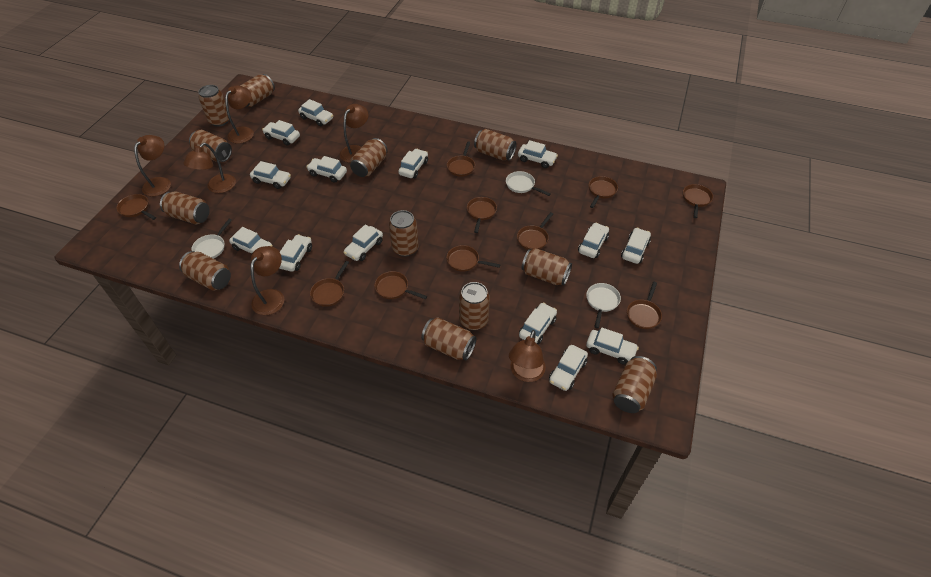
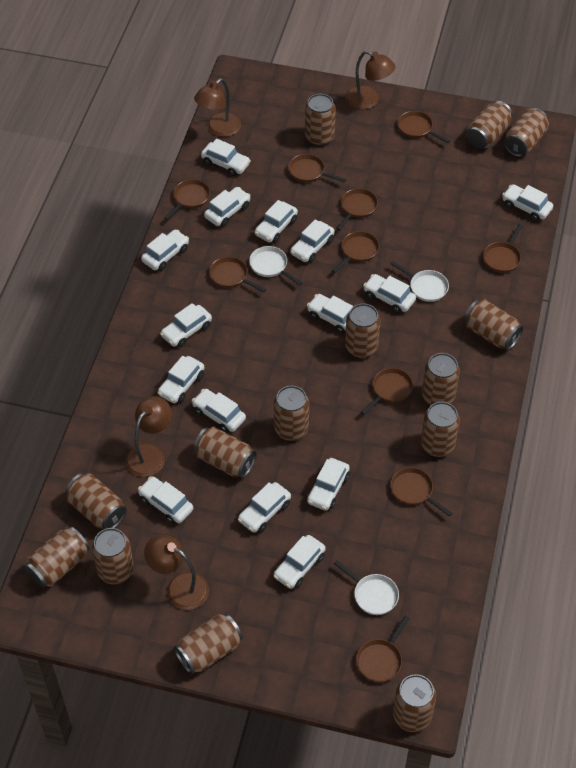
brown can: [160,191,209,224] [179,251,231,290] [189,130,232,162] [198,85,229,127] [240,74,275,107] [350,138,388,177] [389,210,419,257] [421,317,477,361] [459,282,490,330] [474,129,517,160] [521,248,572,285] [612,356,657,413] = 12 -> [24,526,90,588] [65,473,127,529] [92,528,134,584] [174,614,243,674] [193,427,257,478] [274,386,309,441] [305,94,336,146] [345,304,380,358] [393,674,436,732] [421,402,460,457] [422,353,460,405] [464,299,523,350] [466,101,513,149] [504,108,549,157] = 14
brown lamp: [134,135,171,196] [183,143,236,193] [225,85,254,144] [251,246,284,315] [340,104,368,163] [509,330,546,382] = 6 -> [125,396,172,477] [144,534,209,610] [194,78,241,137] [346,51,396,109] = 4
white car: [229,227,273,254] [250,161,291,189] [262,120,300,146] [279,234,312,272] [298,99,333,126] [306,156,347,183] [343,225,383,261] [398,149,428,178] [518,140,558,168] [519,303,557,344] [549,345,588,391] [578,223,609,258] [586,327,639,365] [621,228,651,264] = 14 -> [138,476,193,524] [141,229,189,271] [158,356,204,403] [160,303,212,348] [192,389,246,433] [201,139,251,176] [204,187,251,227] [238,482,291,533] [255,200,298,243] [273,535,326,589] [290,219,335,263] [307,294,353,334] [307,458,350,511] [363,274,416,314] [502,184,553,221] = 15

